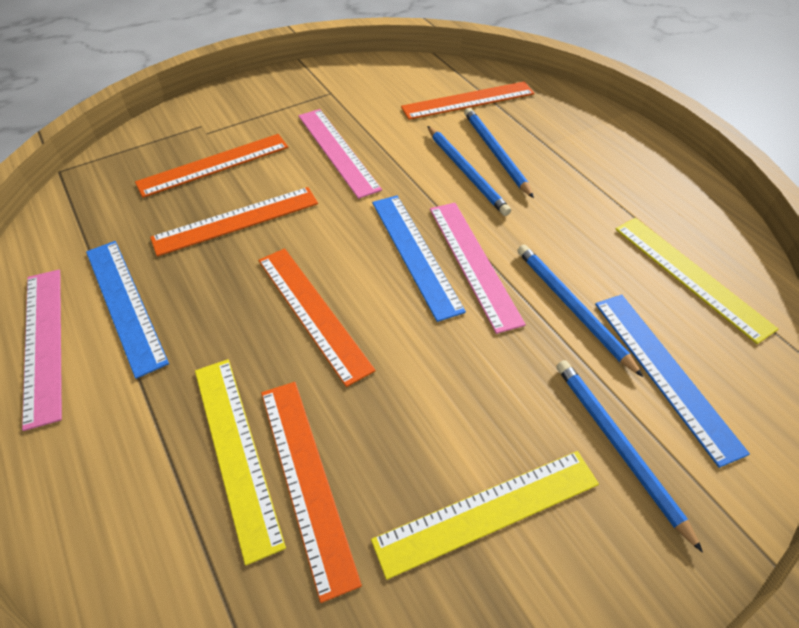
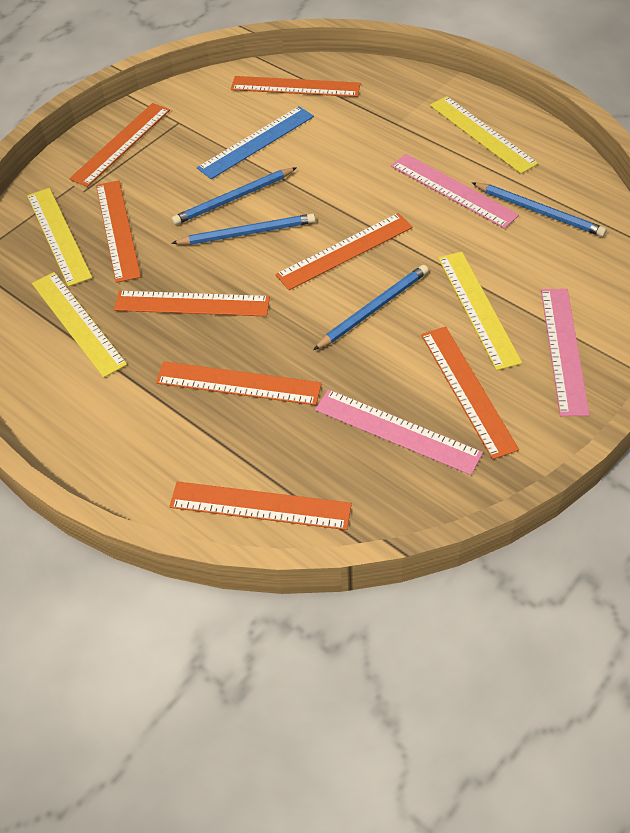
blue ruler: [86,241,169,379] [372,196,466,322] [595,295,750,468] = 3 -> [197,106,314,179] = 1
orange ruler: [135,134,288,198] [150,187,318,256] [258,248,376,387] [261,382,362,603] [401,81,535,120] = 5 -> [69,103,170,187] [96,180,141,283] [114,291,270,316] [156,361,322,405] [169,481,352,530] [231,76,360,97] [275,213,413,290] [421,327,519,459] = 8
yellow ruler: [195,359,286,565] [371,451,599,580] [615,218,778,344] = 3 -> [27,188,92,287] [32,272,127,378] [430,96,538,174] [438,252,522,370] = 4

